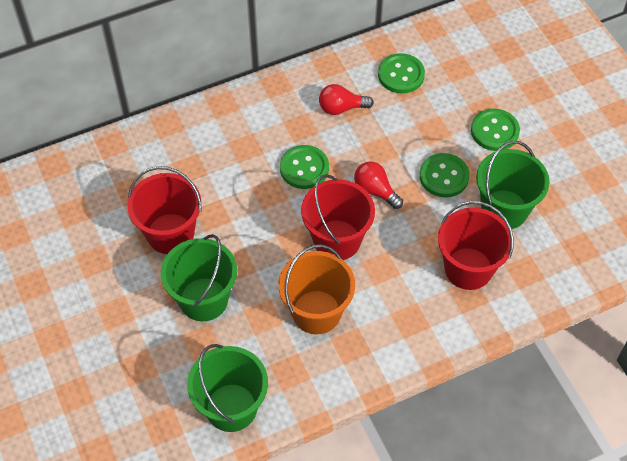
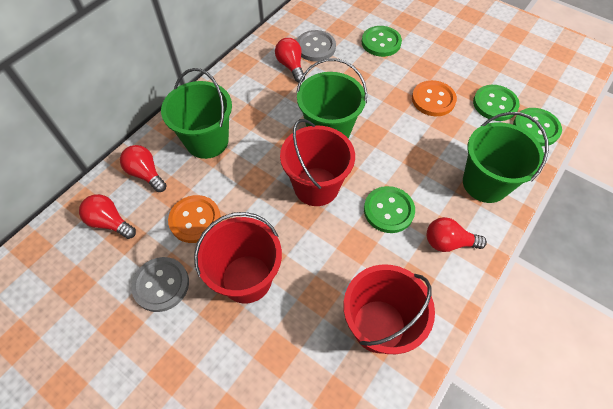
grey button: none = 0 -> [131,257,189,312] [297,30,336,61] = 2
orange bucket: [279,244,355,334] = 1 -> none = 0
orange button: none = 0 -> [168,195,221,243] [412,80,457,116] = 2
red light bulb: [319,84,374,115] [354,161,403,209] = 2 -> [79,194,136,239] [120,145,167,192] [275,38,305,82] [427,217,487,252] = 4

